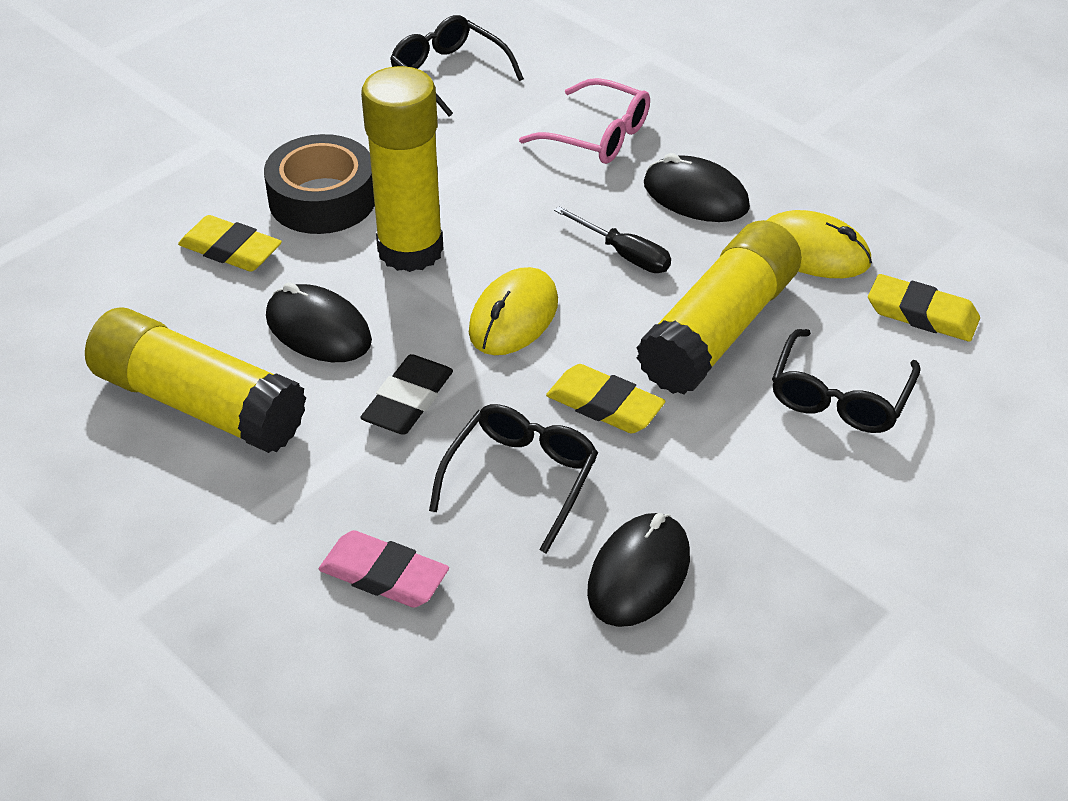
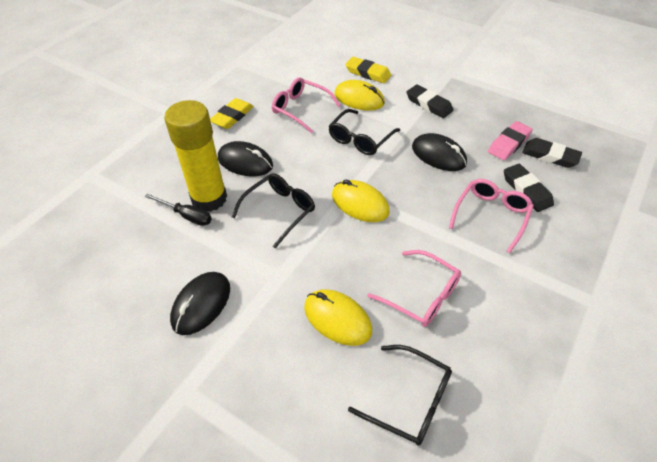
black eraser: [360,354,453,435] = 1 -> [406,85,453,118] [504,164,554,212] [522,138,582,168] = 3
black tape: [264,134,375,234] = 1 -> none = 0
pink glasses: [519,78,650,164] = 1 -> [272,78,341,133] [367,250,461,327] [449,179,534,253] = 3
yellow eraser: [178,215,282,272] [546,364,665,434] [868,274,980,341] = 3 -> [210,98,254,129] [345,57,391,83] = 2
yellow glue stick: [85,307,306,453] [361,66,444,272] [636,220,802,395] = 3 -> [164,100,227,212] = 1
yellow mouse: [469,267,558,355] [766,210,872,278] = 2 -> [304,289,372,346] [332,180,389,222] [335,80,385,111] = 3

